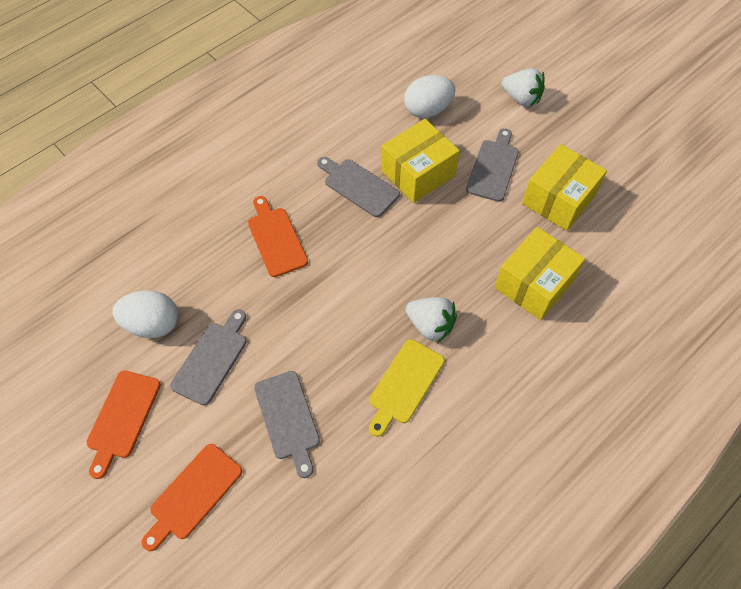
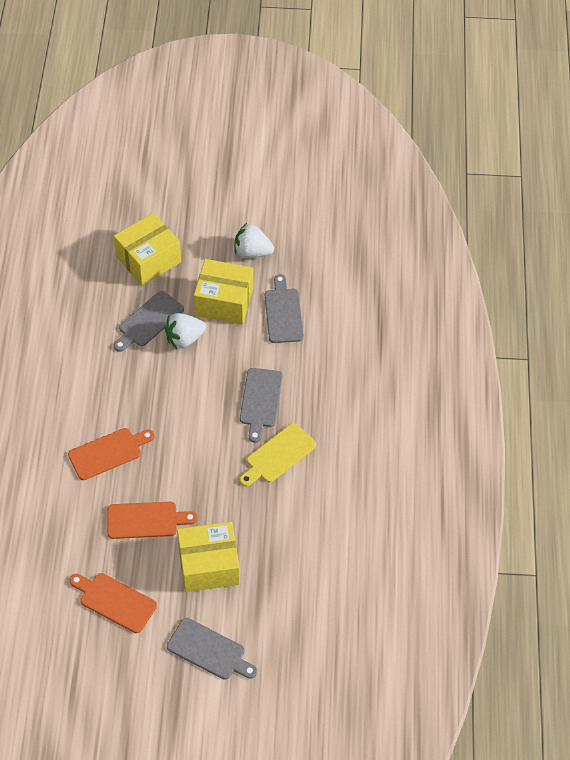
white egg: [112,290,178,338] [404,75,455,118] = 2 -> none = 0

